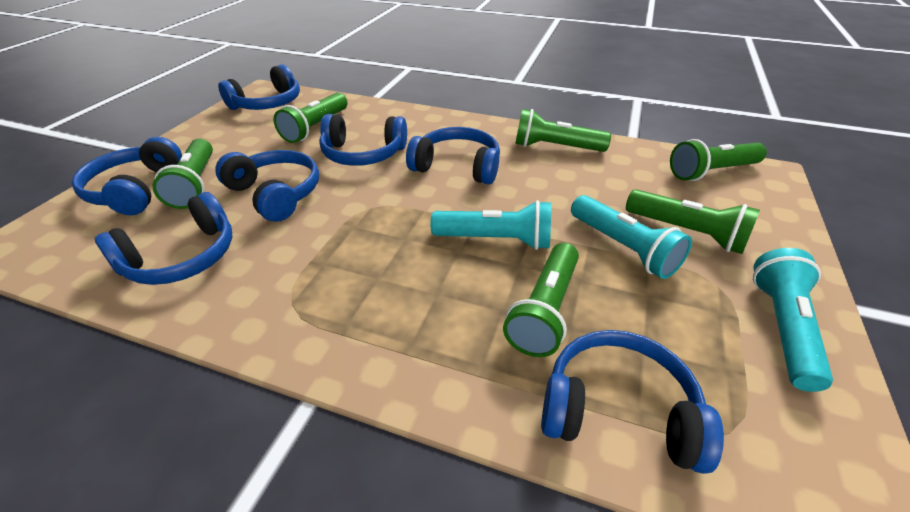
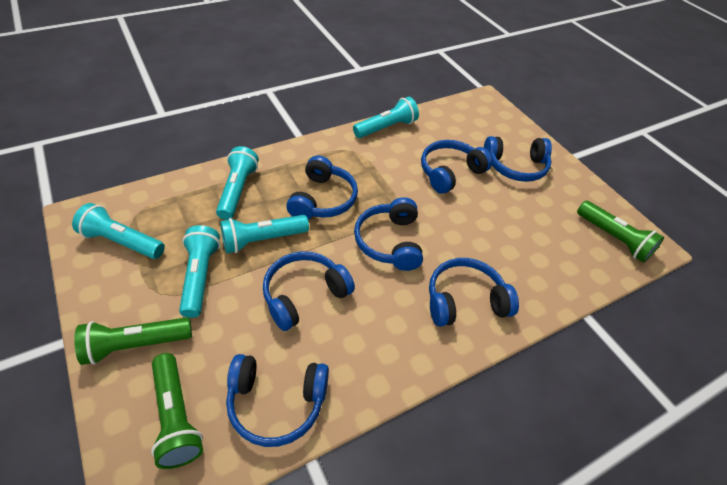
green flashlight: [153,139,213,209] [274,93,348,143] [503,243,579,357] [515,109,611,152] [626,189,760,254] [670,139,767,181] = 6 -> [74,317,192,365] [151,353,203,469] [577,201,664,263] = 3
turquoise flashlight: [430,200,551,250] [571,195,692,279] [753,248,833,392] = 3 -> [72,203,165,259] [179,225,220,318] [216,146,259,220] [220,215,309,253] [353,97,419,138] = 5

